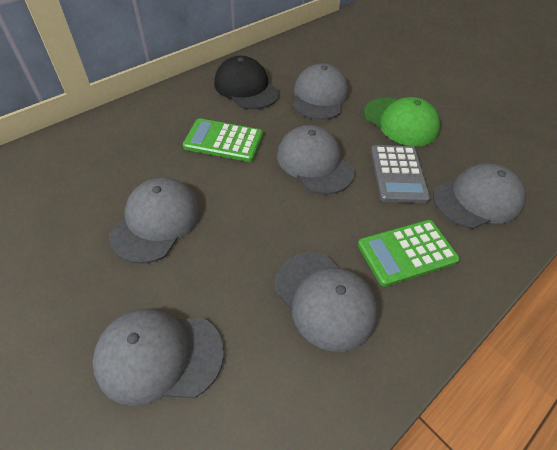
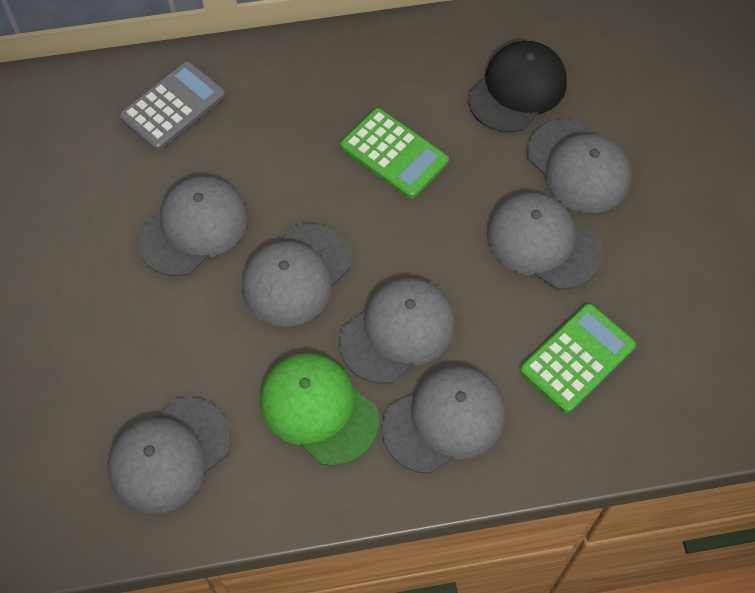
grey cap: [92,308,224,406] [109,177,201,263] [274,252,378,352] [277,125,354,194] [292,63,348,120] [433,163,526,229] = 6 -> [108,397,231,514] [137,176,248,276] [242,224,351,326] [339,278,455,384] [382,366,506,474] [487,192,603,290] [526,119,632,213] = 7

